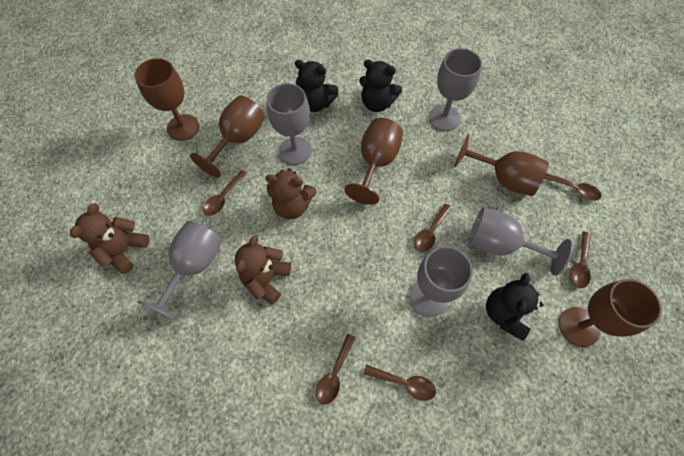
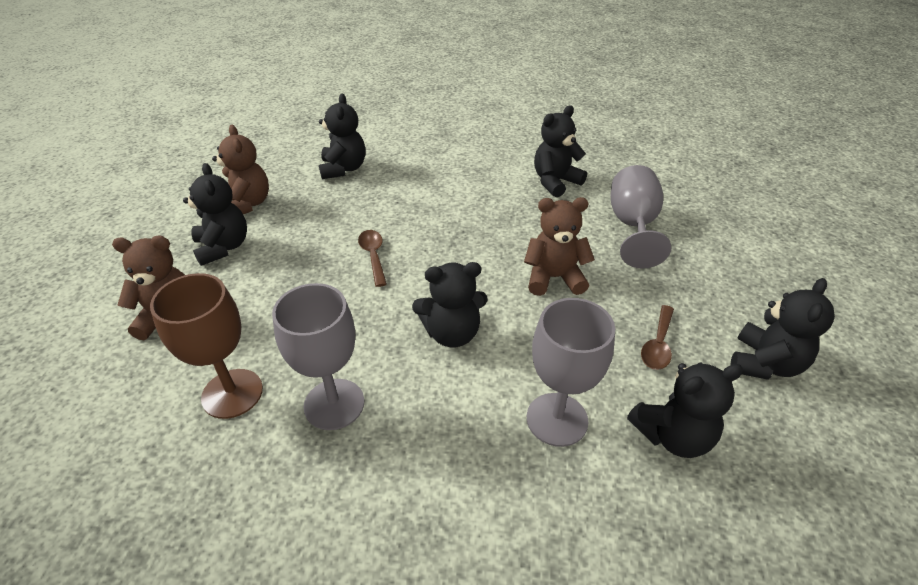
black teddy bear: [295,60,338,112] [359,60,402,112] [486,273,544,341] = 3 -> [183,163,247,266] [319,94,365,179] [412,262,488,348] [534,105,587,197] [627,363,743,458] [730,278,835,380] = 6
brown goblet: [135,58,199,141] [190,96,265,177] [345,118,403,205] [454,134,549,196] [559,279,662,347] = 5 -> [150,273,263,419] = 1
brown spoon: [203,170,247,216] [316,334,356,405] [364,365,436,401] [414,204,452,252] [544,173,601,201] [570,231,591,288] = 6 -> [358,230,387,287] [641,305,674,370] = 2
grey goblet: [137,221,222,320] [266,83,312,165] [409,246,473,317] [429,48,482,131] [468,208,573,276] = 5 -> [272,283,364,430] [527,298,615,447] [611,165,671,269] = 3

